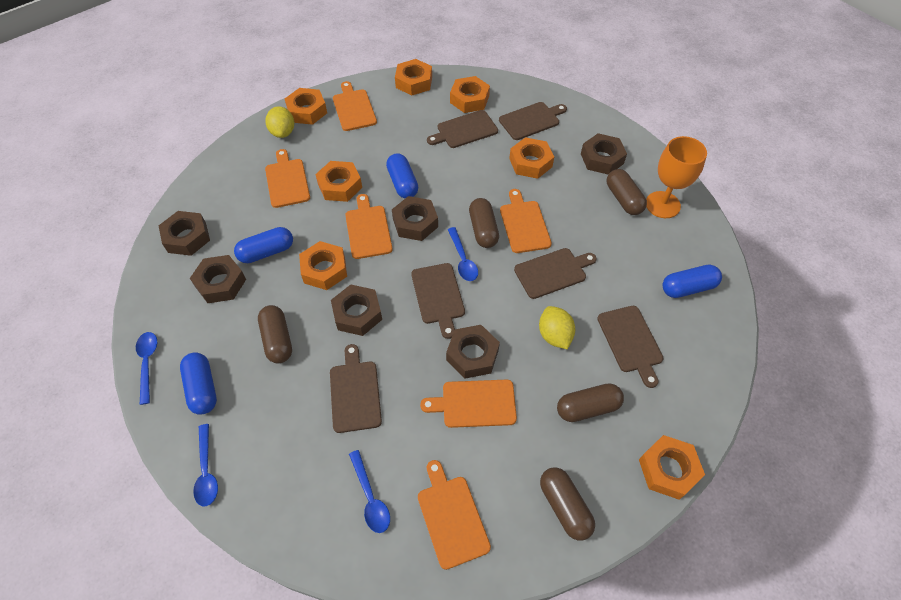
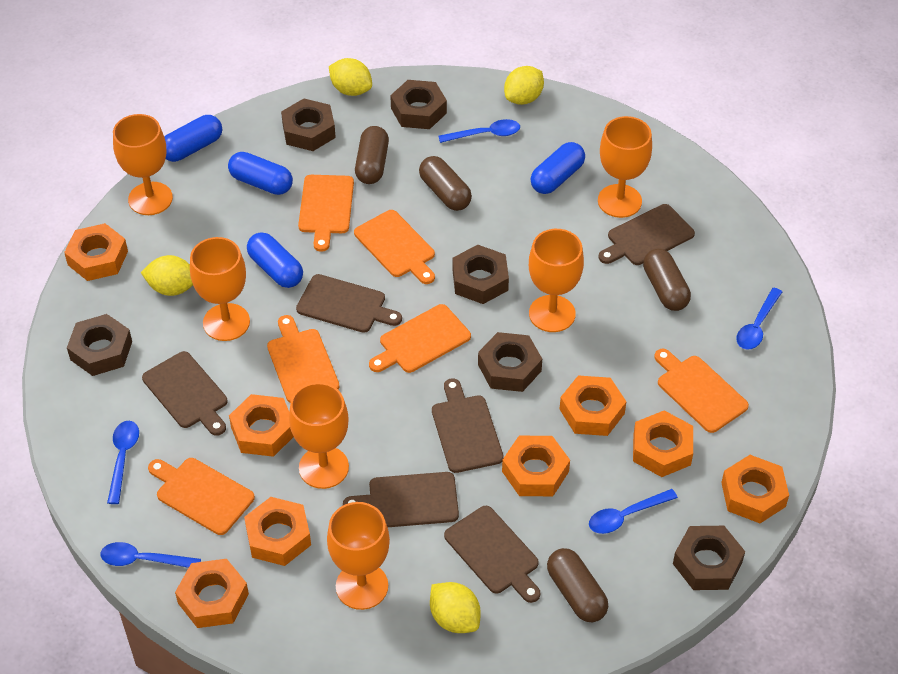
blue spoon: [136,332,157,405] [193,424,218,506] [349,450,390,533] [448,227,478,281] = 4 -> [100,542,201,568] [107,421,139,504] [438,119,520,143] [589,489,678,534] [736,288,782,350] = 5
brown capsule: [258,305,292,363] [469,198,499,248] [540,467,595,541] [557,383,624,422] [607,169,647,215] = 5 -> [355,126,389,184] [419,156,472,211] [547,548,608,622] [643,248,691,311] = 4
orange goblet: [646,136,707,218] = 1 -> [113,114,173,215] [190,237,250,341] [289,382,349,489] [327,502,390,610] [529,229,584,332] [598,116,652,218] = 6
orange nut: [285,88,327,125] [299,241,347,290] [315,161,362,202] [395,59,432,96] [450,76,490,113] [509,137,554,179] [639,435,705,500] = 7 -> [64,223,128,281] [175,559,249,628] [229,394,294,457] [244,497,311,566] [502,436,570,496] [560,376,626,436] [633,410,693,477] [721,455,789,523] = 8
yellow lemon: [265,106,294,138] [539,306,575,349] = 2 -> [140,255,193,296] [329,58,372,96] [430,582,481,633] [504,66,544,105] = 4

